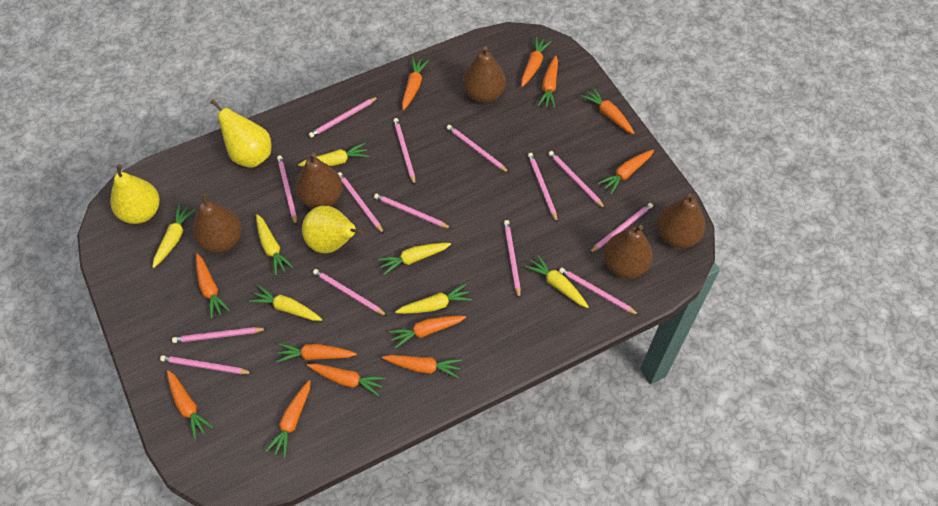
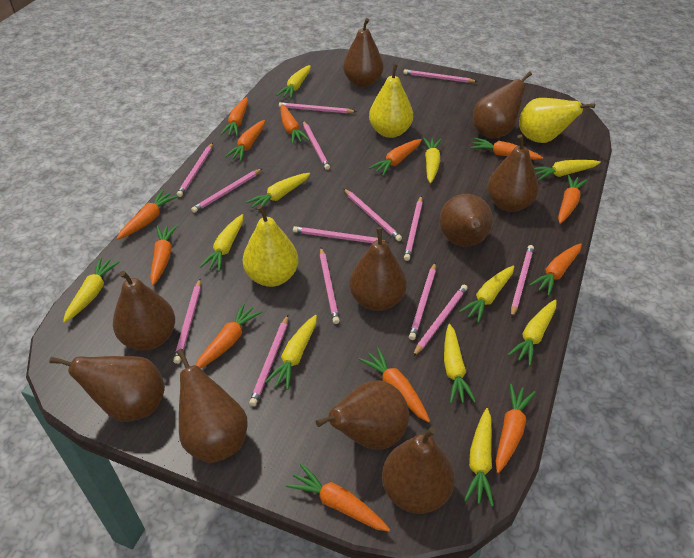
brown pear: [193,193,242,253] [295,153,343,208] [462,46,506,103] [604,225,653,278] [657,193,705,248] = 5 -> [49,356,165,422] [113,271,175,351] [176,349,248,463] [316,380,409,450] [343,18,384,87] [349,227,407,311] [382,427,455,514] [439,194,493,247] [473,71,532,139] [487,134,539,212] = 10
orange carrot: [167,370,214,440] [196,254,230,319] [266,380,311,458] [276,343,357,362] [307,363,385,396] [382,355,462,378] [389,315,466,349] [402,57,429,110] [521,37,552,87] [538,55,558,109] [581,87,635,134] [598,150,654,194] = 12 -> [116,190,178,240] [150,225,177,286] [196,303,262,368] [220,97,248,136] [225,120,265,161] [280,105,309,144] [286,464,390,532] [359,347,430,422] [369,139,422,176] [470,138,543,160] [496,384,536,473] [529,243,582,296] [558,175,587,224] = 13
yellow carrot: [152,204,196,268] [249,285,322,321] [256,214,293,276] [298,143,369,167] [377,243,451,275] [395,284,472,314] [525,254,589,308] = 7 -> [63,257,120,323] [200,214,243,272] [246,173,310,212] [265,315,317,390] [277,65,311,99] [423,138,441,183] [444,324,476,404] [459,266,514,323] [464,408,494,507] [508,299,557,366] [534,160,601,181] = 11

